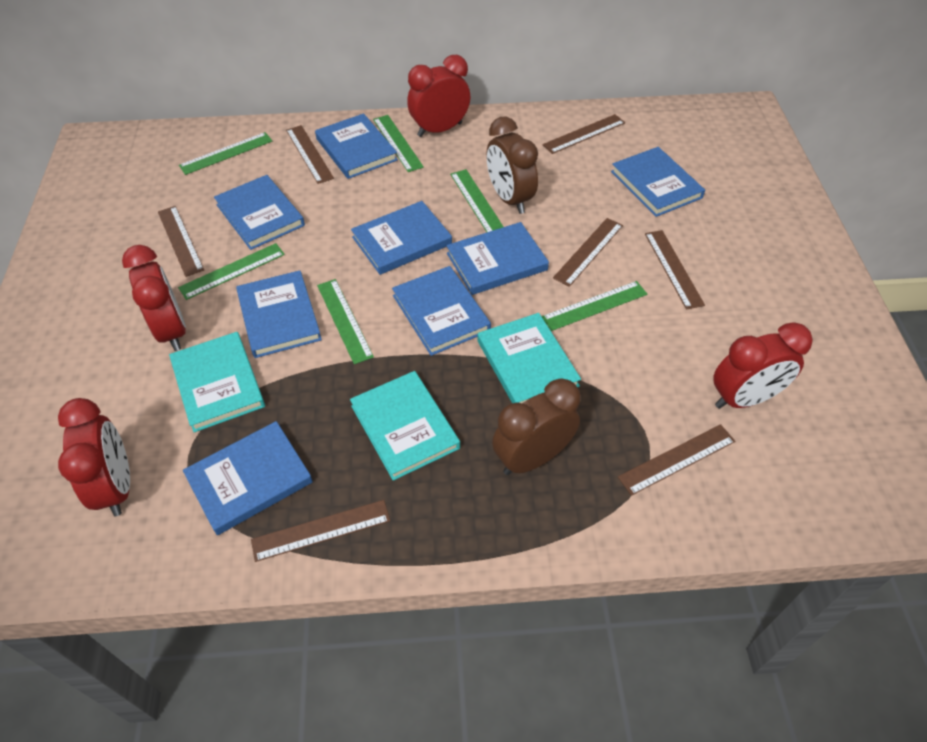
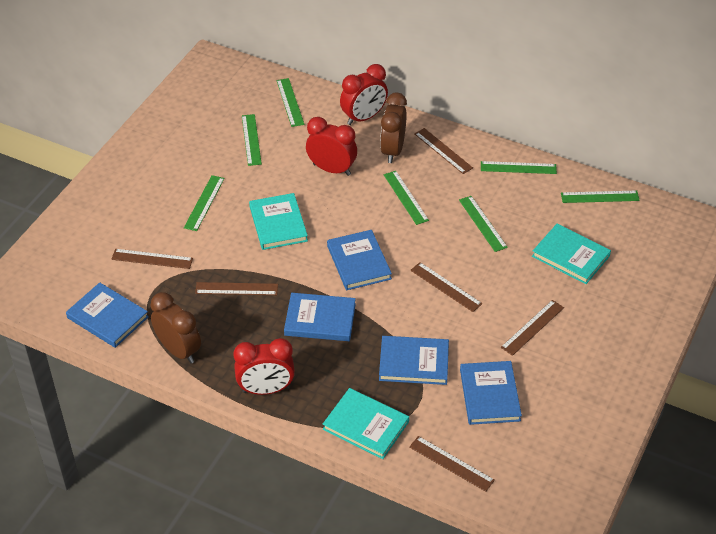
blue book: [183,421,313,535] [214,175,305,250] [236,270,322,358] [315,113,398,179] [351,201,452,275] [392,266,491,356] [446,222,549,295] [611,147,705,217] = 8 -> [66,282,149,348] [284,293,356,341] [327,230,392,290] [379,336,449,385] [460,361,522,425] = 5
brown ruler: [158,206,204,277] [251,500,390,562] [286,125,334,184] [543,114,625,154] [553,218,623,287] [618,424,735,496] [645,230,705,310] = 7 -> [111,249,193,269] [195,282,278,295] [409,436,495,492] [410,262,482,312] [414,128,473,174] [501,300,564,356] = 6
green ruler: [178,243,285,300] [179,132,272,175] [317,279,374,364] [373,115,424,172] [450,169,504,232] [542,281,647,331] = 6 -> [184,175,225,231] [242,114,262,166] [276,78,304,127] [384,171,429,225] [459,196,508,252] [481,161,557,174] [561,190,640,203] = 7
red clock: [58,398,130,516] [122,245,186,351] [407,55,470,137] [713,322,813,409] = 4 -> [234,338,295,395] [306,117,357,176] [340,64,388,125] = 3

